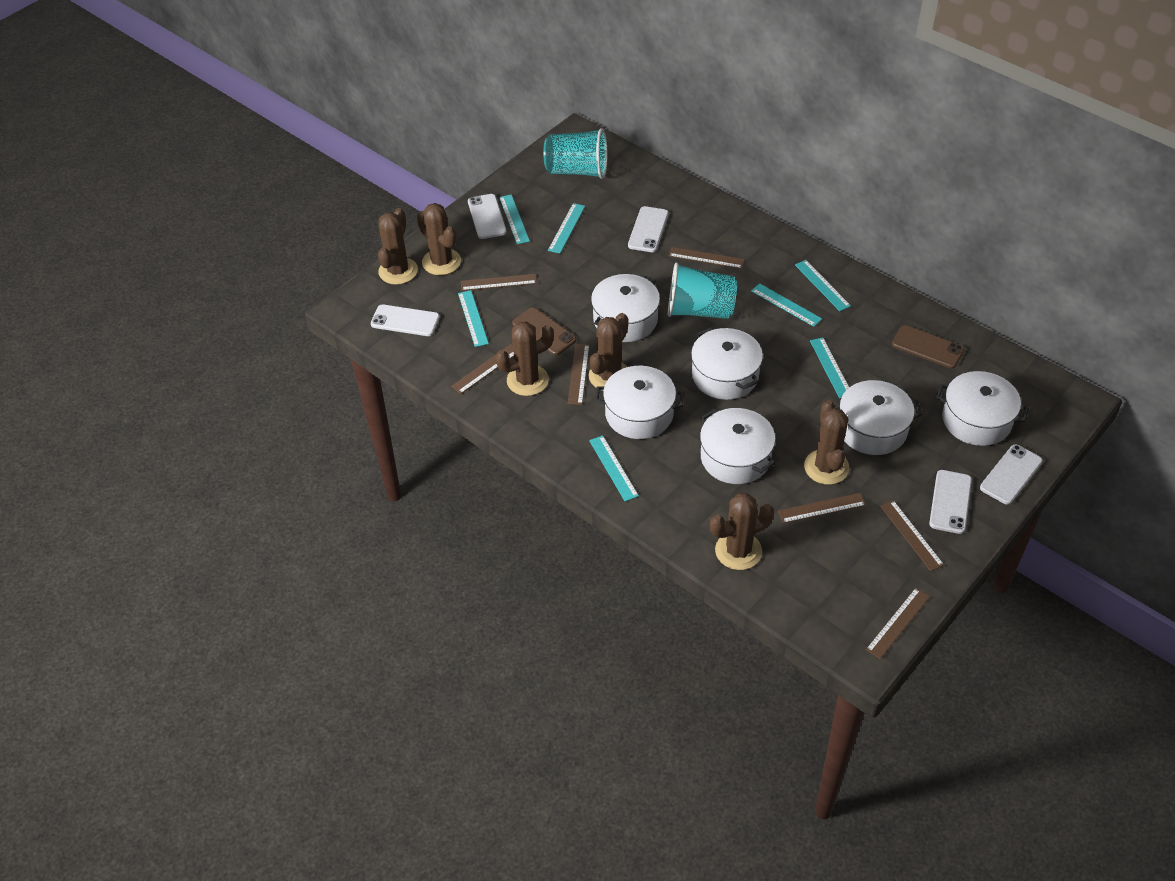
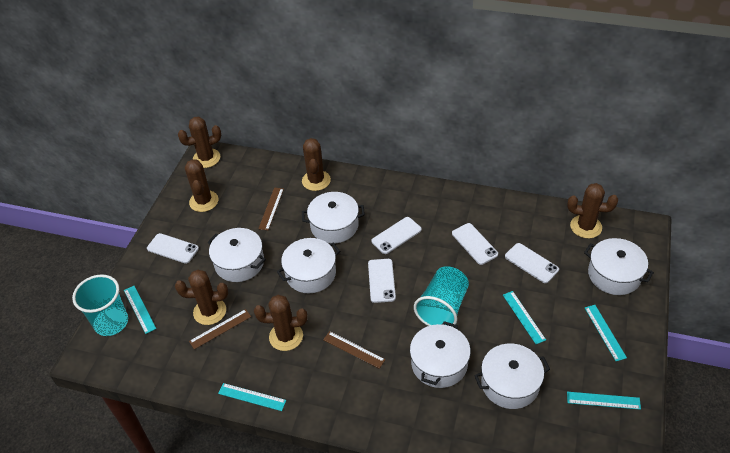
brown phone: [512,307,576,355] [892,325,964,368] = 2 -> none = 0
brown ruler: [451,344,514,394] [461,274,537,291] [568,344,590,405] [669,247,745,269] [778,493,866,523] [866,588,930,659] [880,500,944,571] = 7 -> [189,309,251,349] [258,187,284,230] [323,331,386,369] = 3
turquoise ruler: [458,290,489,347] [499,194,530,244] [548,203,585,254] [589,435,639,502] [751,283,822,327] [795,260,851,311] [810,338,849,398] = 7 -> [124,286,156,334] [218,383,286,411] [503,291,546,344] [567,392,641,410] [585,305,627,361] = 5

